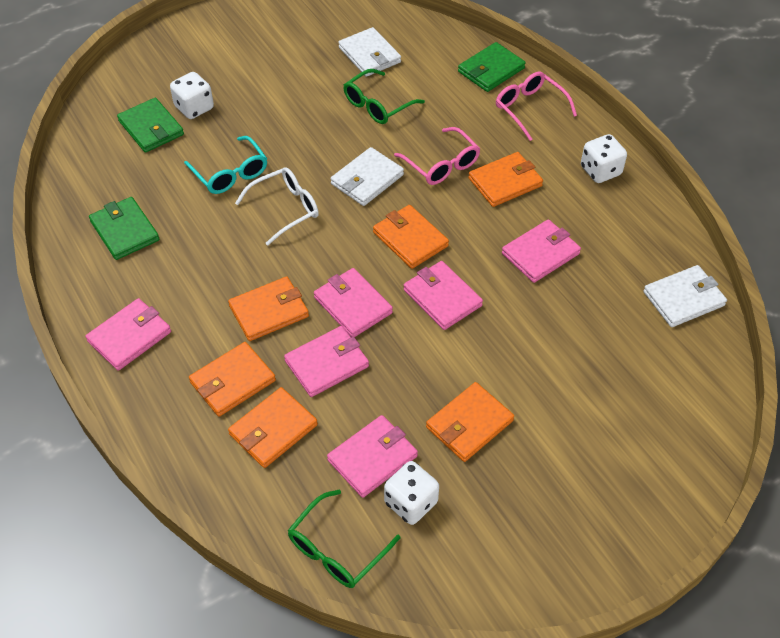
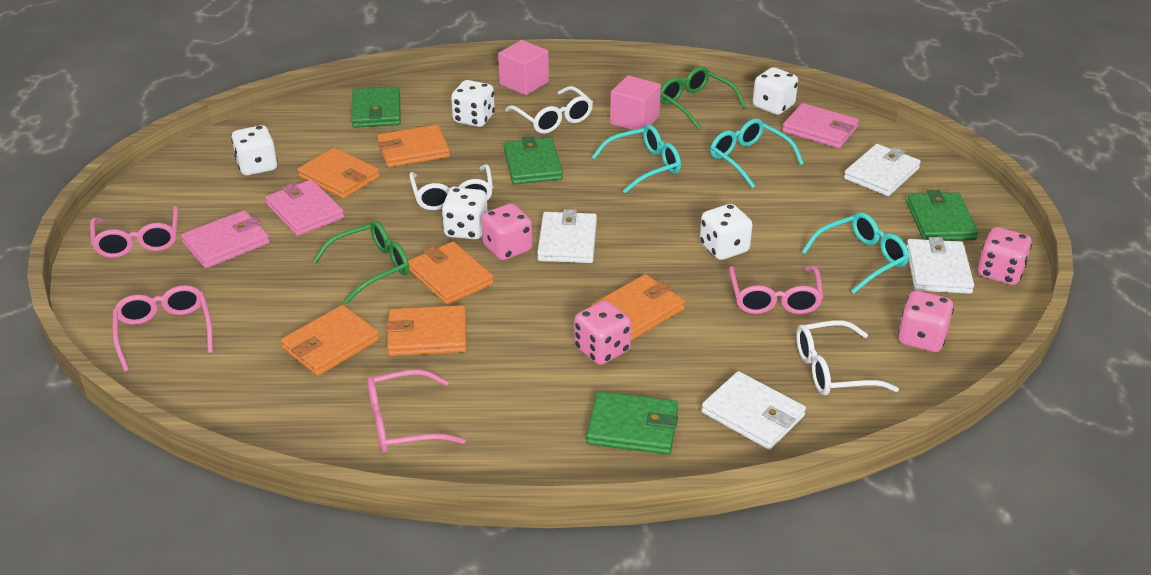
green wallet: [89,197,159,260] [117,98,184,153] [458,42,526,92] = 3 -> [351,87,401,128] [504,136,563,184] [586,391,678,455] [906,190,978,241] = 4
pink cube: none = 0 -> [498,40,549,95] [610,75,661,133] = 2
pink dice: none = 0 -> [481,204,532,260] [574,300,631,365] [898,291,954,352] [978,227,1032,285] = 4
pink glasses: [394,127,480,185] [496,72,577,141] = 2 -> [90,206,178,258] [113,285,213,371] [367,369,466,452] [729,266,823,314] = 4
pink wallet: [86,298,171,371] [284,326,369,397] [314,268,393,337] [327,415,418,498] [403,261,483,330] [502,219,581,283] = 6 -> [181,210,270,268] [265,180,344,236] [782,103,859,148] = 3
turquoise glasses: [184,136,267,194] = 1 -> [592,125,681,193] [710,118,804,188] [801,212,910,294] = 3
white dice: [170,72,214,119] [384,461,439,525] [581,134,627,183] = 3 -> [231,125,278,175] [441,187,488,239] [451,80,495,127] [700,204,752,260] [753,67,798,115] = 5
white glasses: [235,167,319,246] = 1 -> [409,164,493,210] [505,86,593,134] [796,320,899,395] = 3
white wallet: [330,147,404,206] [338,27,401,77] [643,265,727,327] = 3 -> [537,209,597,263] [701,371,806,450] [844,144,921,196] [907,237,974,294] = 4

